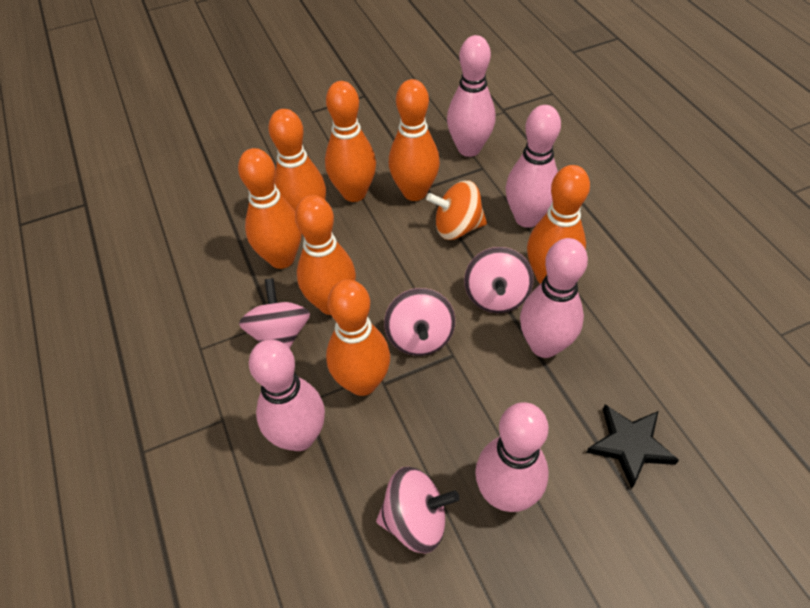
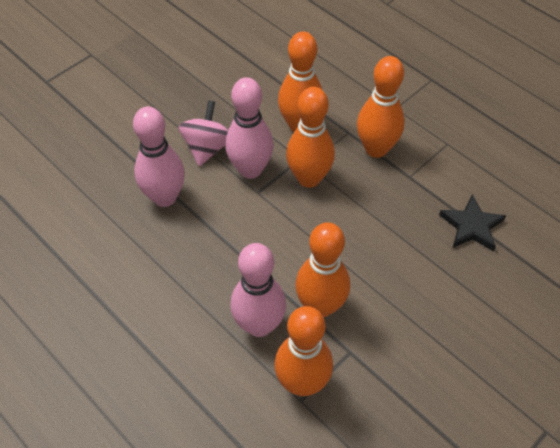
orange bowling pin: [238,148,302,269] [268,109,326,211] [295,195,356,315] [325,81,376,202] [326,280,390,396] [389,79,440,201] [527,165,590,284] = 7 -> [274,306,333,396] [278,32,322,132] [286,87,335,188] [295,222,350,317] [357,56,405,158] = 5
orange spinning top: [426,180,487,240] = 1 -> none = 0
pink bowling pin: [249,339,325,451] [447,35,496,157] [475,402,549,512] [506,105,561,228] [520,238,588,358] = 5 -> [133,106,185,207] [225,77,274,179] [230,243,286,337] = 3
pink spinning top: [239,278,310,349] [376,467,459,553] [384,288,455,356] [464,247,533,313] = 4 -> [178,100,228,166] = 1

